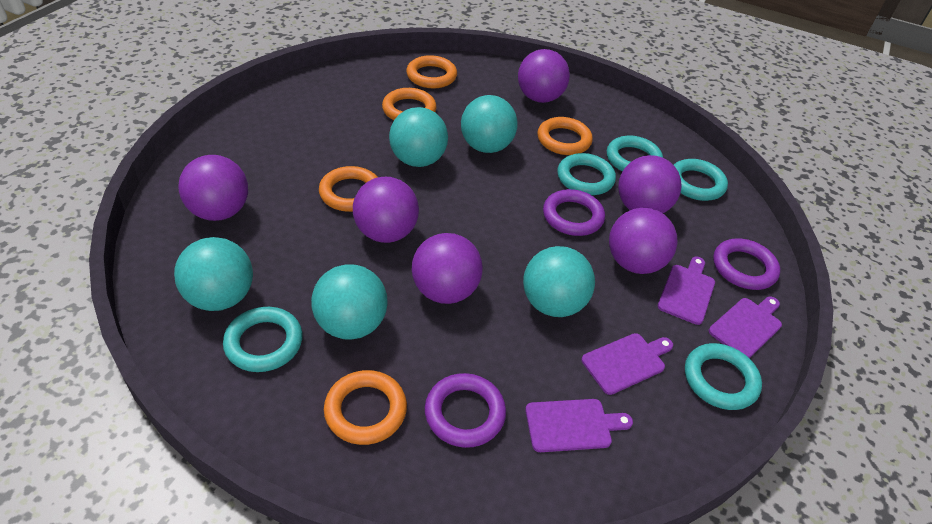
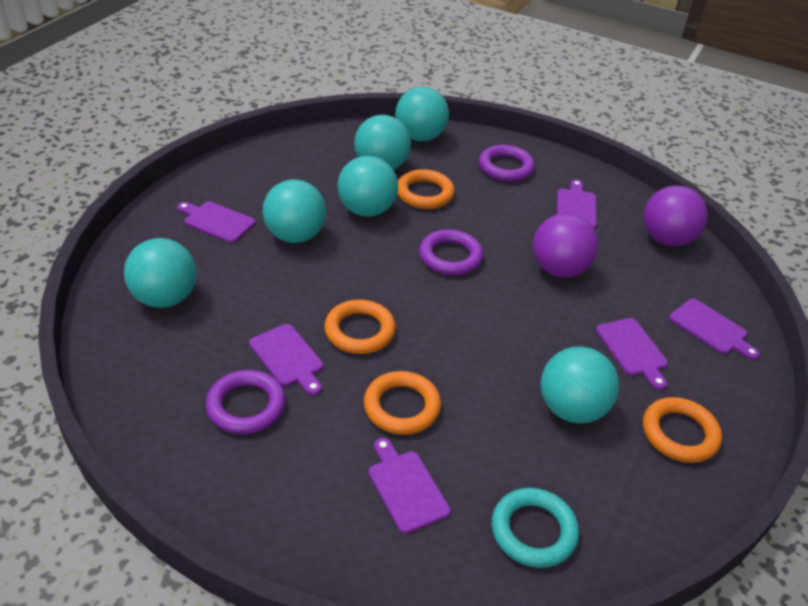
orange ring: [319,166,377,212] [324,370,407,445] [382,88,437,120] [406,55,457,88] [537,117,593,155] = 5 -> [324,299,396,354] [364,371,441,435] [397,169,455,209] [643,397,722,463] = 4
purple ball: [178,155,248,221] [353,177,419,243] [412,233,483,304] [518,49,570,103] [609,208,677,274] [618,155,682,213] = 6 -> [533,213,598,278] [644,185,708,247] = 2
purple cutting board: [525,399,633,452] [582,333,673,395] [658,257,715,325] [709,296,782,358] = 4 -> [177,201,255,243] [249,324,323,395] [369,438,451,534] [557,180,597,229] [596,318,668,390] [669,299,760,360] = 6
turquoise ball: [174,237,253,311] [311,264,388,340] [389,107,448,167] [461,95,518,153] [523,246,595,317] = 5 -> [124,238,196,308] [263,179,326,243] [338,156,398,217] [354,115,411,170] [395,87,449,141] [541,347,619,424] = 6
turquoise ring: [223,307,303,372] [557,153,616,195] [607,136,663,172] [674,159,728,201] [685,343,762,410] = 5 -> [492,488,579,568] = 1

